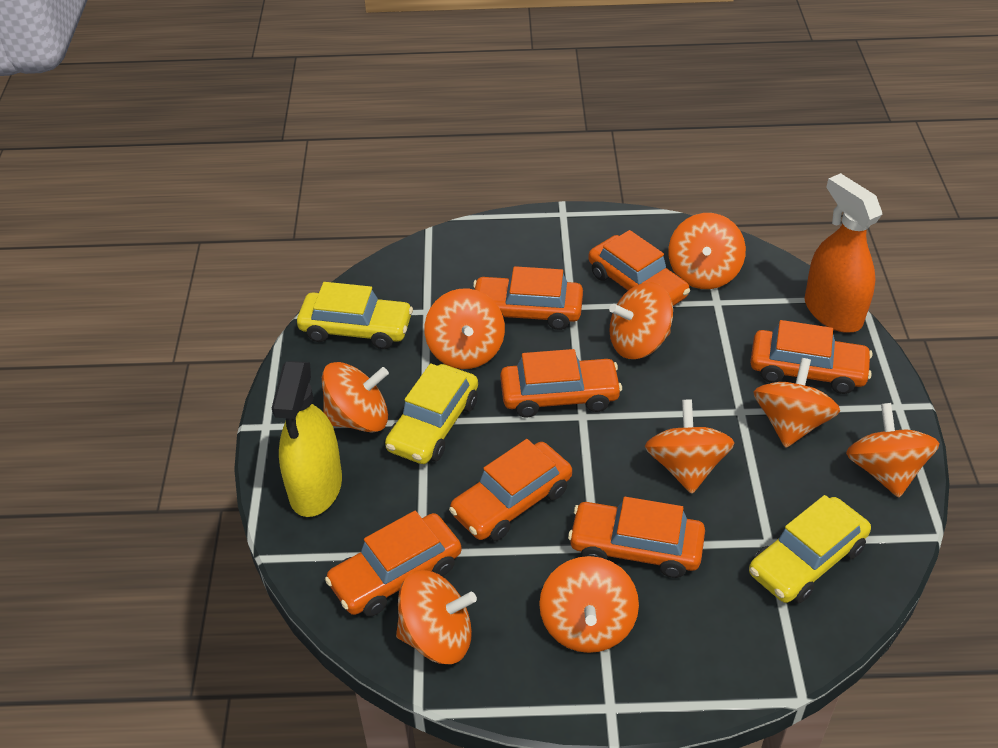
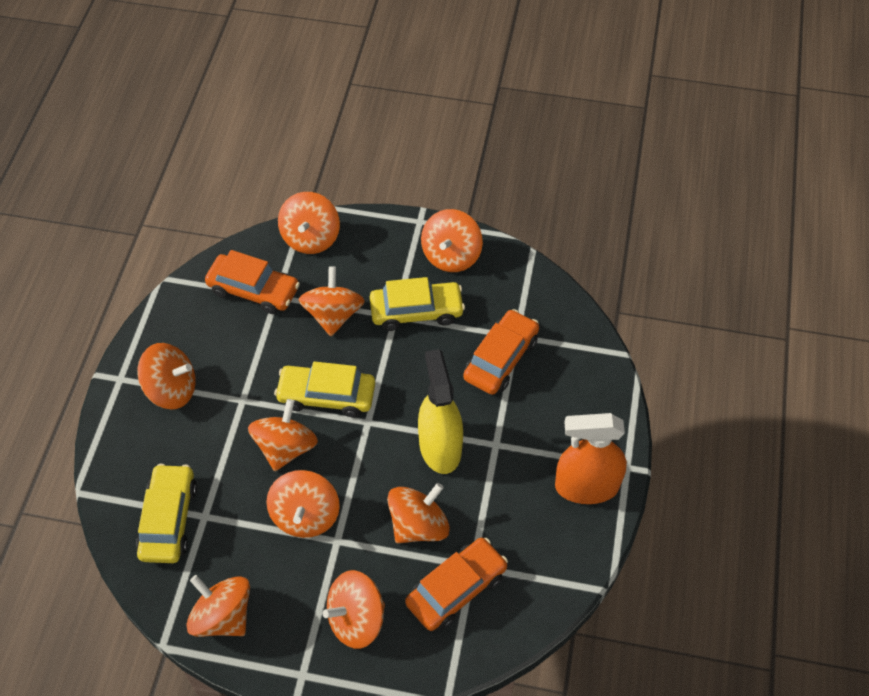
orange car: [325,511,462,617] [449,439,572,541] [473,266,583,330] [500,349,622,418] [568,497,705,578] [589,230,690,306] [750,320,872,394] = 7 -> [205,250,300,314] [405,538,508,631] [463,309,539,395] = 3

